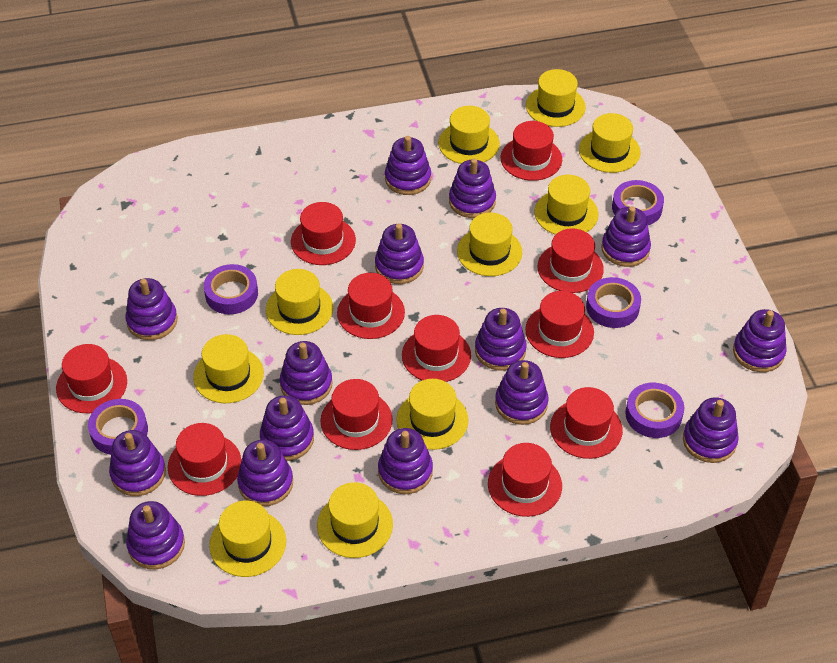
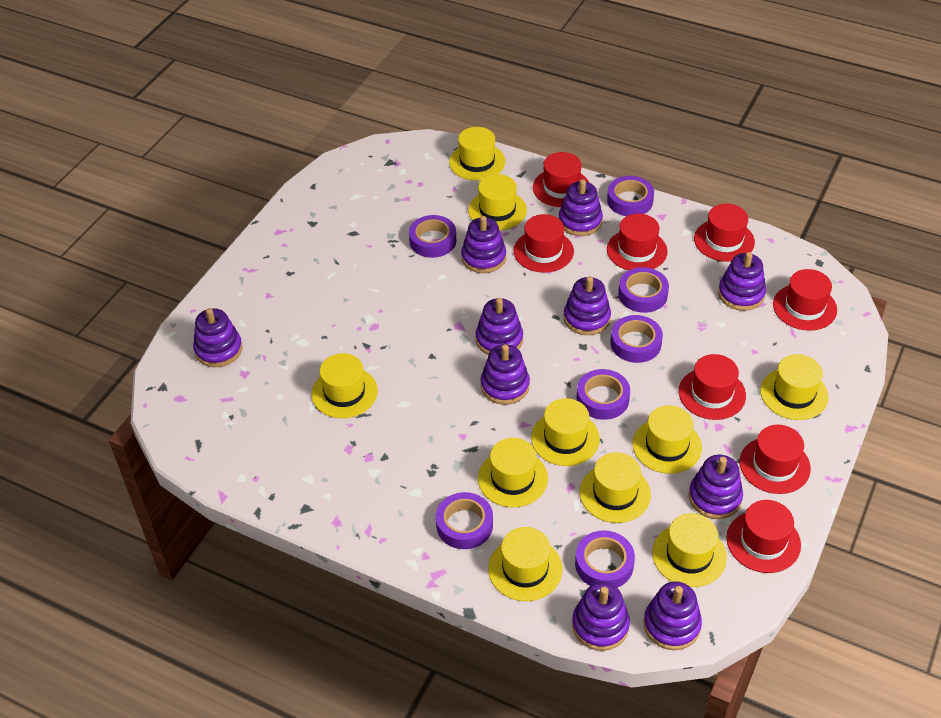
purple stacking toy: [109,430,166,496] [125,278,177,340] [126,501,185,569] [237,440,293,506] [260,395,314,461] [280,341,333,405] [375,223,424,284] [378,428,433,494] [385,136,431,195] [449,158,496,218] [475,308,527,371] [495,360,548,425] [601,206,651,267] [683,397,739,463] [733,309,787,372] = 15 -> [193,308,242,367] [461,216,506,273] [476,298,523,355] [480,344,530,405] [559,179,603,236] [564,276,611,335] [572,582,630,651] [643,581,702,650] [689,455,743,519] [718,252,766,311] = 10
purple tape: [88,399,148,455] [204,264,258,314] [586,277,641,328] [612,180,664,225] [625,383,684,438] = 5 -> [409,215,456,258] [436,492,493,549] [575,530,635,588] [577,369,630,420] [607,176,654,216] [610,315,663,363] [618,267,669,313] = 7
red hat: [56,344,127,413] [168,423,241,496] [291,202,356,265] [321,379,393,450] [337,273,405,339] [402,315,471,382] [488,443,562,517] [500,121,562,181] [525,291,594,358] [538,228,604,293] [550,387,623,459] = 11 -> [513,214,574,273] [533,152,589,207] [607,214,668,271] [679,354,746,420] [694,204,755,262] [726,500,801,573] [739,425,811,494] [773,269,837,331] = 8

